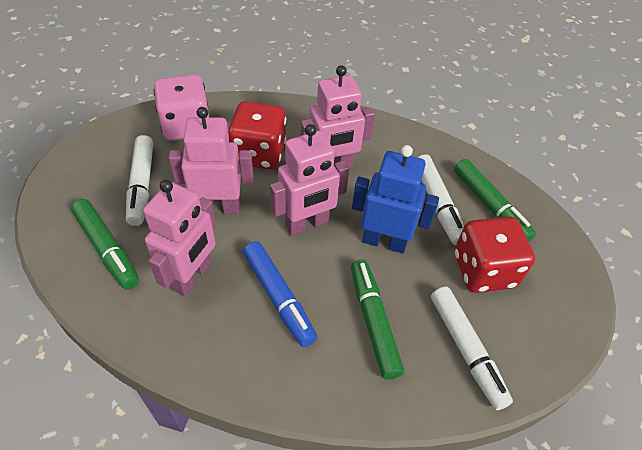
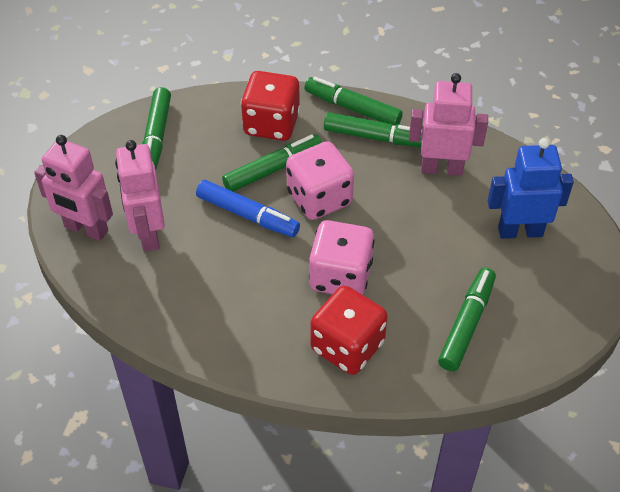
green marker: [71,199,139,290] [351,260,404,380] [454,159,536,242] = 3 -> [142,87,171,170] [222,134,322,192] [305,77,403,126] [324,112,422,147] [438,267,496,371] = 5
pink dice: [153,75,209,141] = 1 -> [286,141,354,220] [309,220,375,295] = 2
pink robot: [143,180,216,296] [169,107,253,214] [270,124,349,236] [301,65,375,169] = 4 -> [34,135,113,241] [115,140,165,251] [409,73,488,176] = 3
white marker: [126,135,154,226] [417,154,464,245] [431,287,513,410] = 3 -> none = 0

